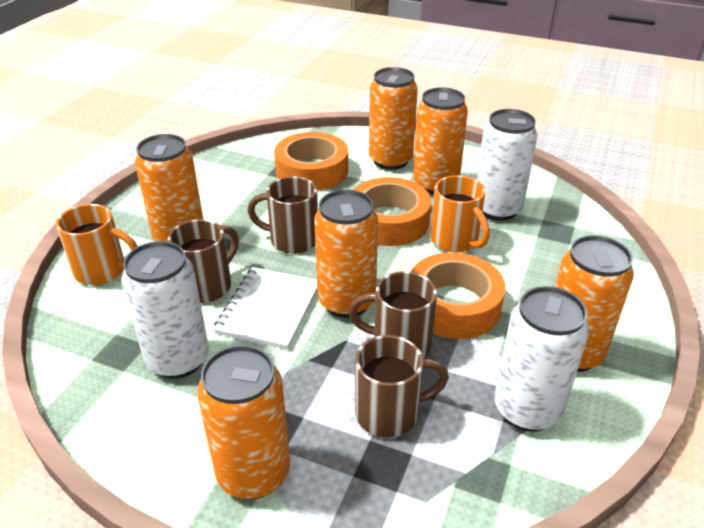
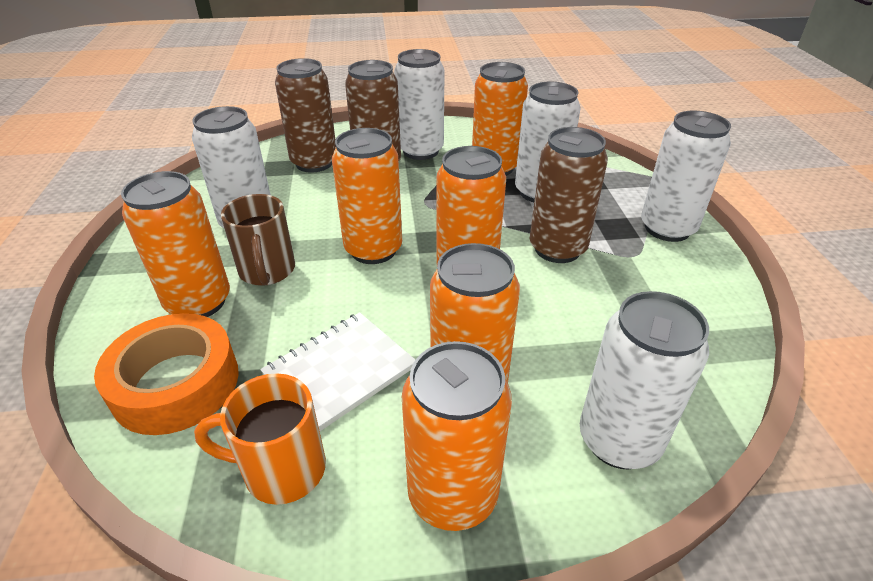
brown can: none = 0 -> [275,58,336,172] [345,60,401,161] [529,127,608,263] = 3
brown mug: [168,219,239,303] [248,176,318,254] [349,271,437,358] [355,335,449,438] = 4 -> [221,194,295,286] = 1
orange mug: [56,204,138,285] [430,175,490,252] = 2 -> [194,373,326,505] = 1
orange tape: [274,132,348,191] [353,177,431,246] [411,252,506,339] = 3 -> [94,313,239,435] = 1
white can: [121,241,209,379] [477,109,538,221] [494,286,589,432] = 3 -> [192,106,271,228] [394,49,445,160] [515,81,581,202] [580,291,709,469] [641,110,731,242] = 5

